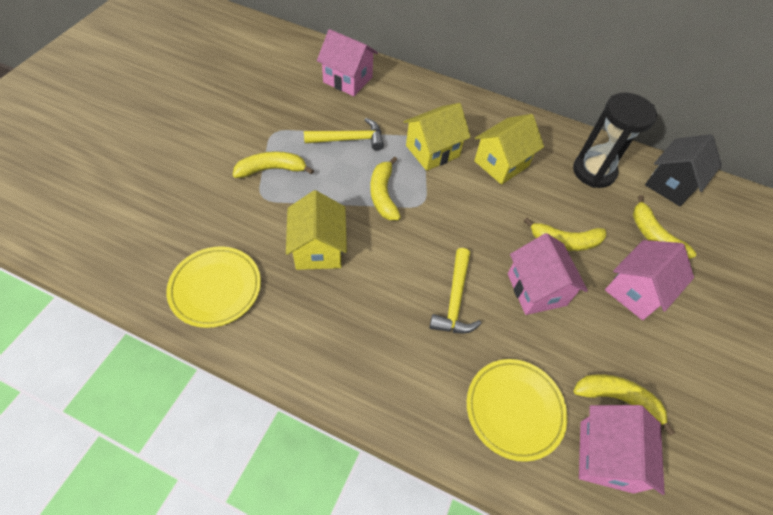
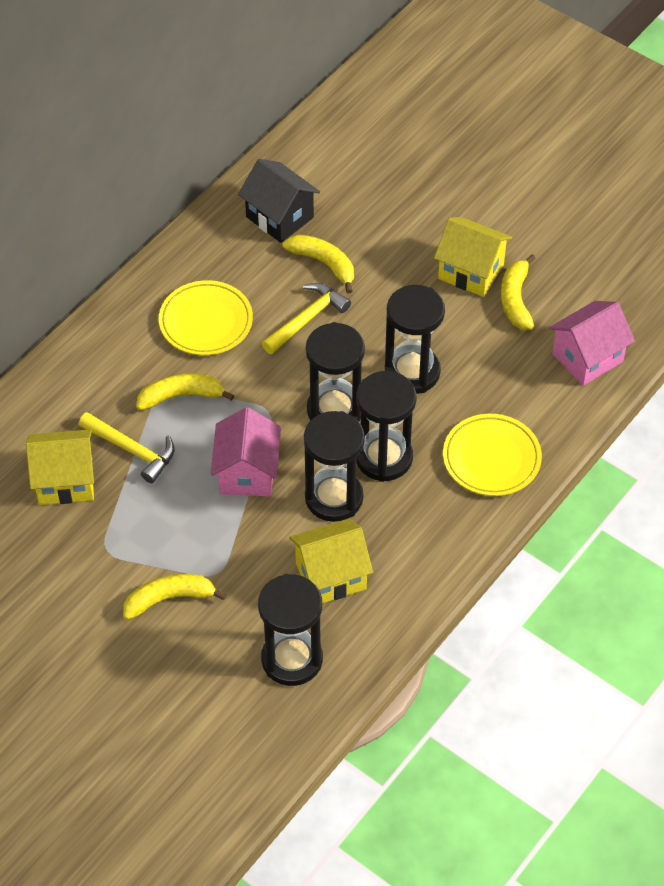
black hourglass: [573,93,657,188] = 1 -> [258,574,323,686] [304,411,365,522] [306,322,365,422] [356,371,417,482] [384,285,445,394] = 5
pink house: [317,29,378,96] [508,233,588,315] [579,405,665,495] [605,240,694,320] = 4 -> [211,407,281,496] [549,301,635,386] = 2
yellow banana: [233,151,314,178] [370,156,401,220] [524,218,606,251] [573,374,675,436] [633,195,696,259] = 5 -> [123,574,227,620] [136,374,234,410] [282,235,354,293] [501,254,536,330] = 4

